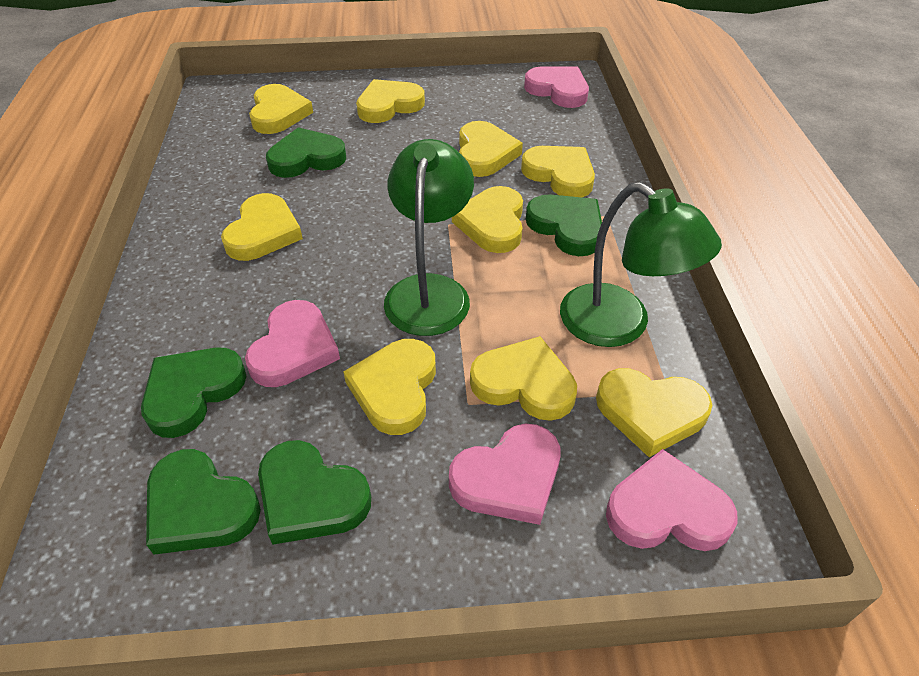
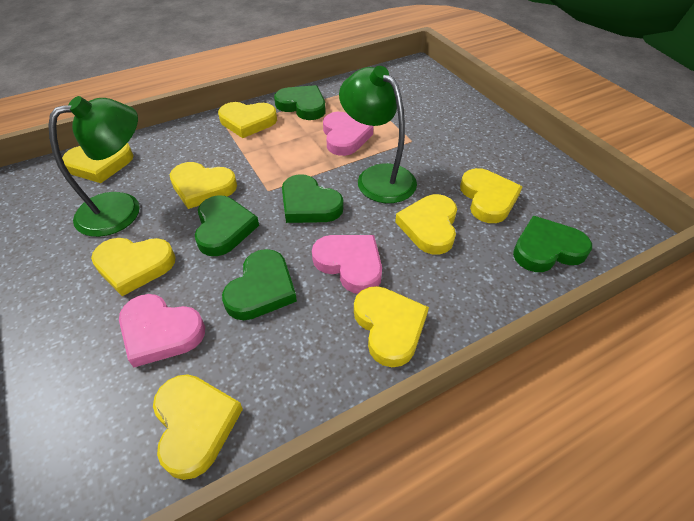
pink heart: [245,300,340,387] [449,424,560,525] [524,66,589,108] [606,449,738,551] = 4 -> [119,294,205,367] [312,235,382,294] [323,112,374,156] = 3
yellow heart: [221,193,303,261] [249,84,313,134] [343,339,436,435] [356,79,425,123] [452,186,523,253] [459,121,523,177] [470,336,577,421] [521,146,595,197] [596,368,712,457] = 9 -> [62,143,134,183] [91,238,175,296] [153,374,243,480] [170,162,237,209] [218,102,277,138] [354,286,429,367] [395,194,457,254] [460,168,523,223] = 8

